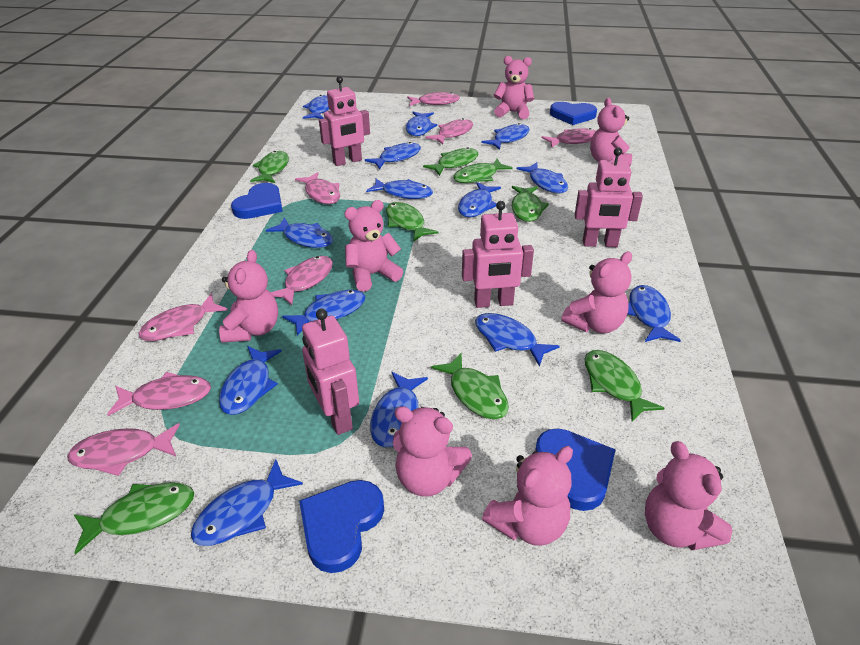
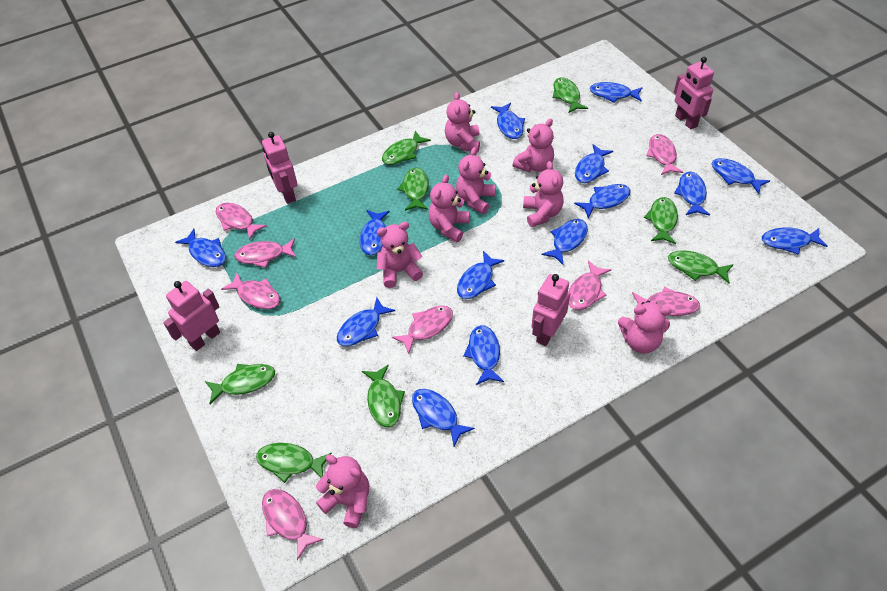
blue heart: [231,183,283,219] [299,480,384,573] [535,428,616,511] [550,102,597,125] = 4 -> none = 0

